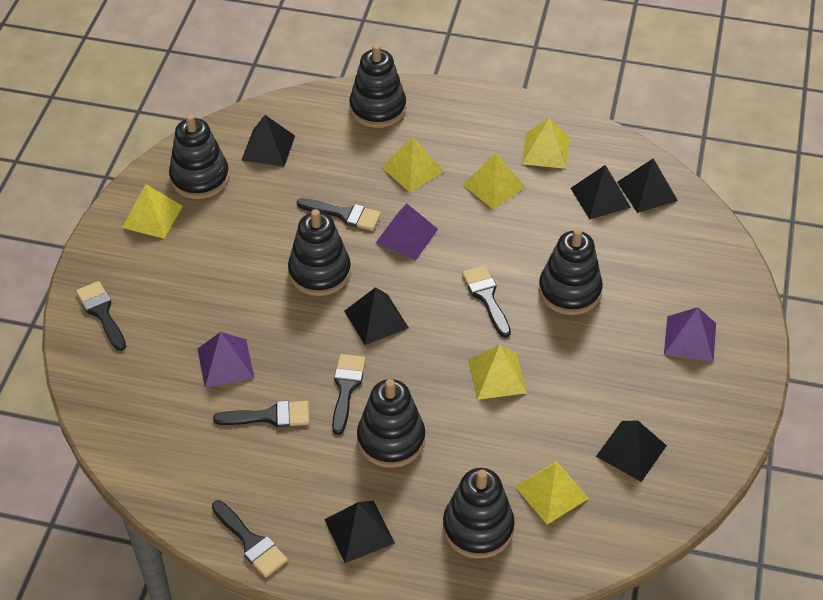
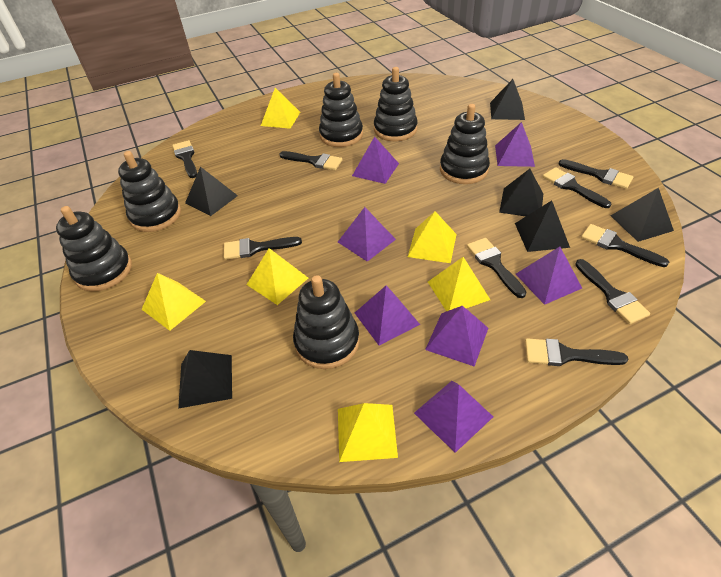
black brush: [76,281,126,351] [212,500,288,577] [213,401,309,428] [297,198,381,231] [332,354,366,435] [462,265,511,338] = 6 -> [172,140,197,178] [224,237,302,260] [280,151,342,170] [467,238,527,298] [525,338,629,366] [543,167,611,208] [558,159,633,189] [575,259,650,324] [581,224,669,267] = 9
purple pyramid: [198,332,254,388] [376,204,438,260] [664,307,716,362] = 3 -> [338,207,396,262] [352,136,399,184] [355,286,420,346] [414,381,493,453] [425,306,488,367] [495,122,535,167] [516,247,582,305] = 7

